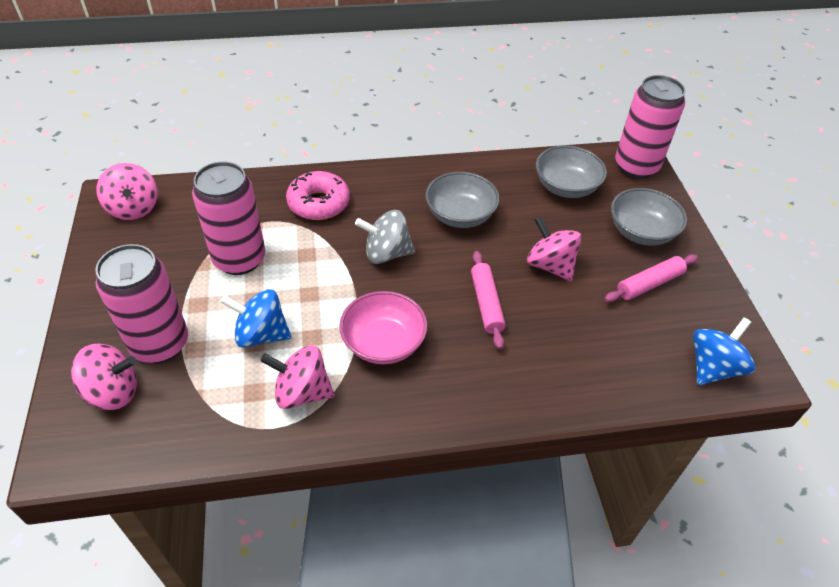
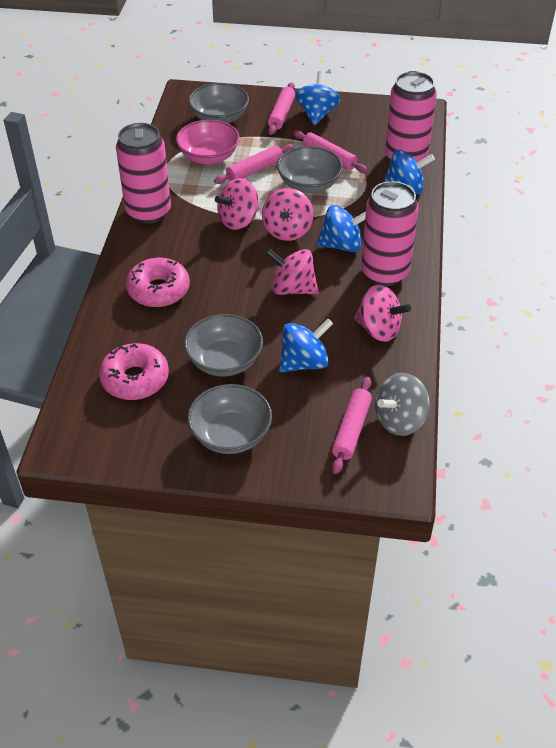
blue spinning top: [220,289,292,348] [693,317,755,385] = 2 -> [279,319,333,372] [295,71,340,126] [317,205,366,252] [383,150,435,194] = 4
grey bowl: [425,172,500,228] [536,145,607,198] [611,188,687,246] = 3 -> [184,314,263,377] [187,384,272,454] [188,83,249,123] [277,146,343,193] = 4
pink donut: [286,171,350,220] = 1 -> [99,343,169,400] [126,258,190,307] = 2
pink rolling pin: [471,251,506,349] [604,254,698,302] = 2 -> [214,144,294,184] [268,82,295,135] [293,130,368,173] [332,377,372,474] = 4

